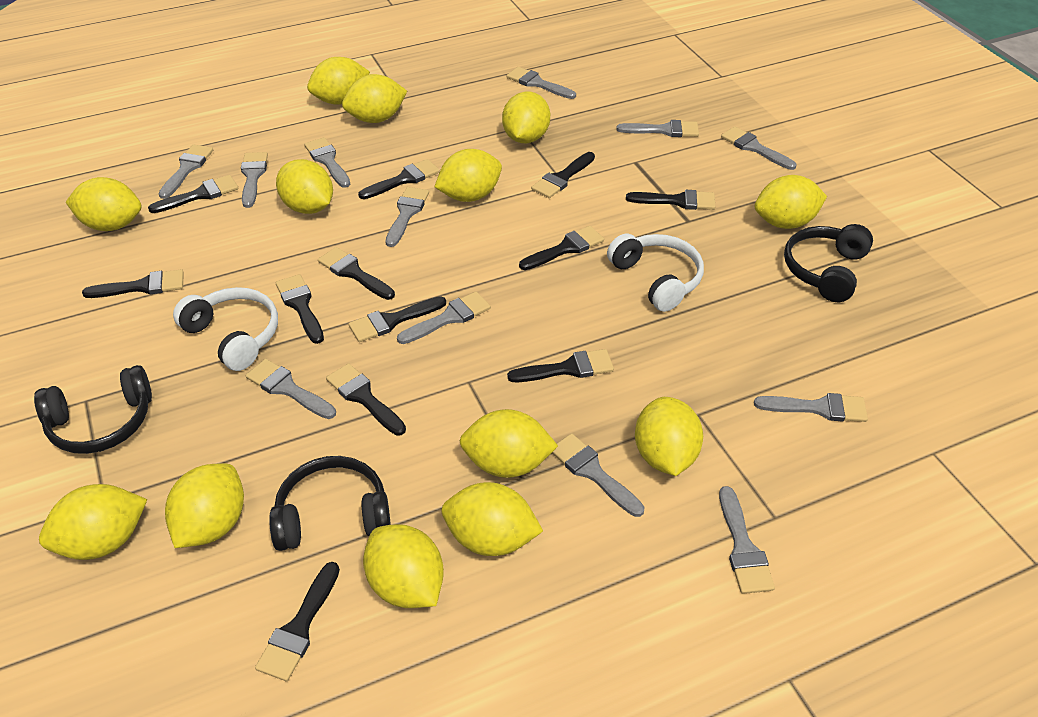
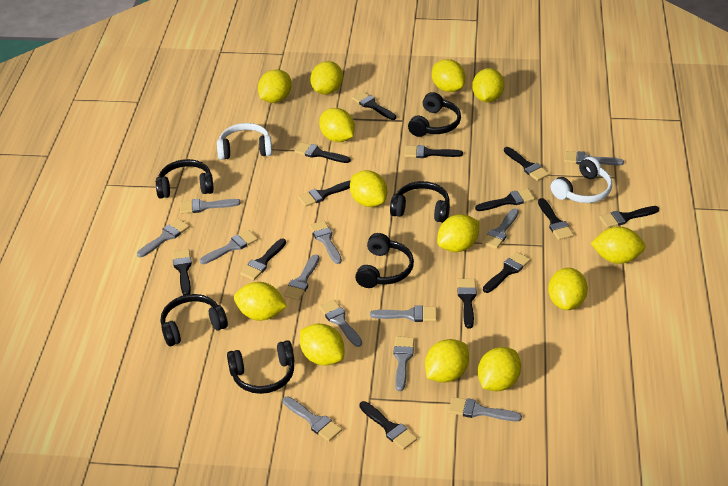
black brush: [82,269,184,298] [148,175,238,213] [255,562,340,681] [276,274,324,344] [318,247,395,300] [326,363,406,436] [349,296,446,342] [358,159,440,199] [507,349,614,382] [519,226,604,270] [531,152,595,198] [626,190,715,210] = 12 -> [172,249,192,295] [240,239,286,280] [294,142,351,163] [298,180,351,207] [352,91,396,120] [359,401,417,450] [404,145,463,158] [457,279,477,328] [475,189,535,211] [483,252,530,293] [504,147,549,181] [538,198,574,240] [599,206,659,228] = 13
black headphones: [34,365,152,454] [269,456,391,551] [784,224,873,302] = 3 -> [156,159,214,199] [161,294,228,346] [227,340,294,394] [355,233,414,288] [390,181,450,223] [408,92,461,137] = 6

